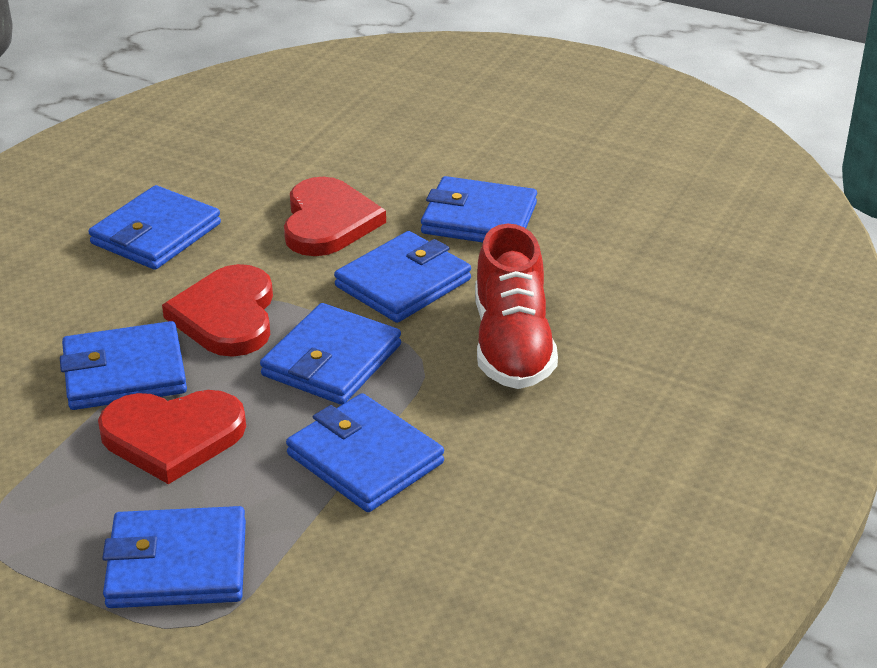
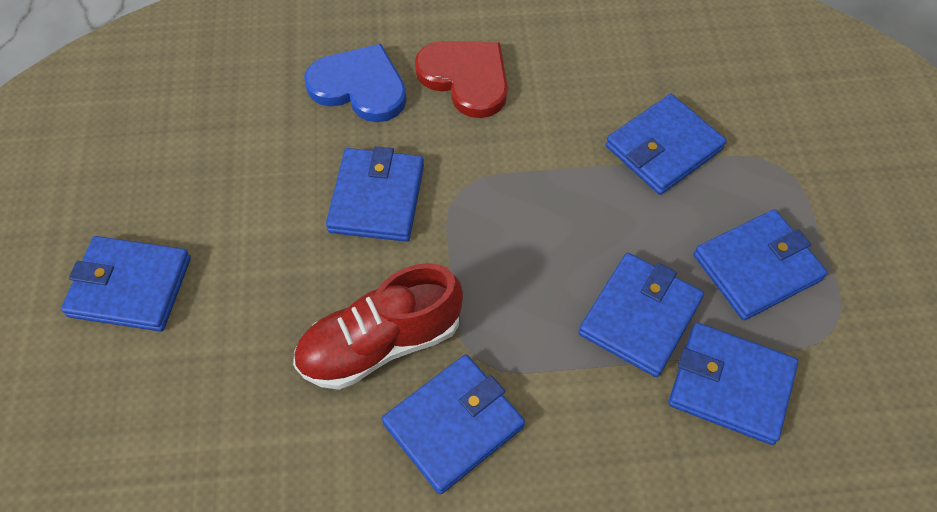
blue heart: none = 0 -> [304,44,407,122] = 1
red heart: [98,390,246,484] [162,264,273,357] [284,177,386,256] = 3 -> [415,41,508,118] = 1

